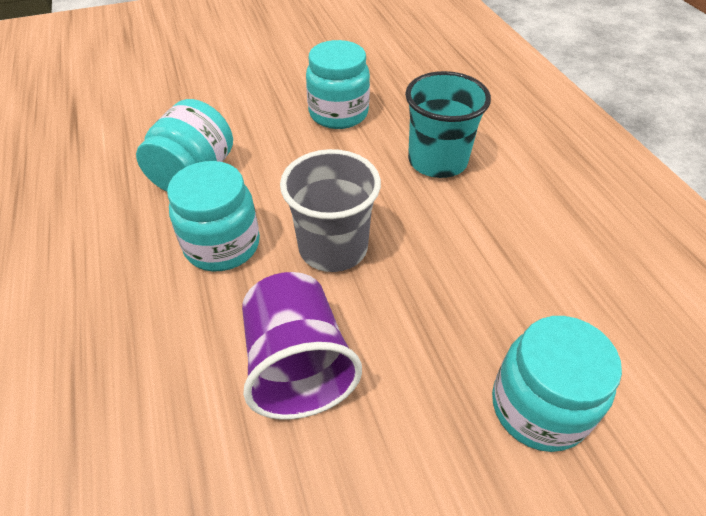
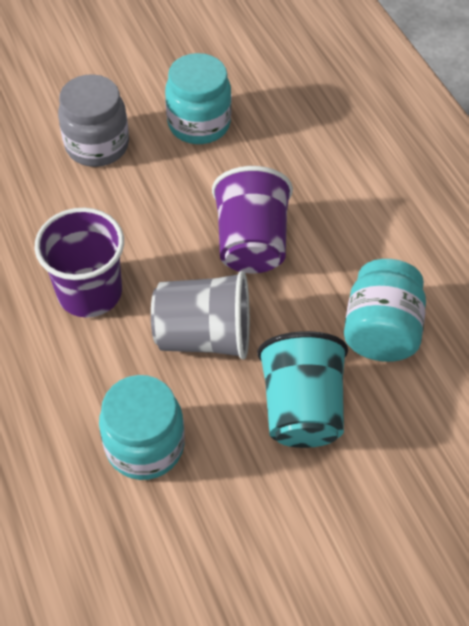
grey jar: none = 0 -> [58,74,129,167] = 1
purple cup: [242,272,362,420] = 1 -> [35,207,124,318] [212,166,293,273] = 2
turquoise jar: [136,99,233,191] [167,161,260,271] [306,40,370,129] [492,316,622,452] = 4 -> [99,375,185,480] [165,53,232,144] [344,259,426,362] = 3

